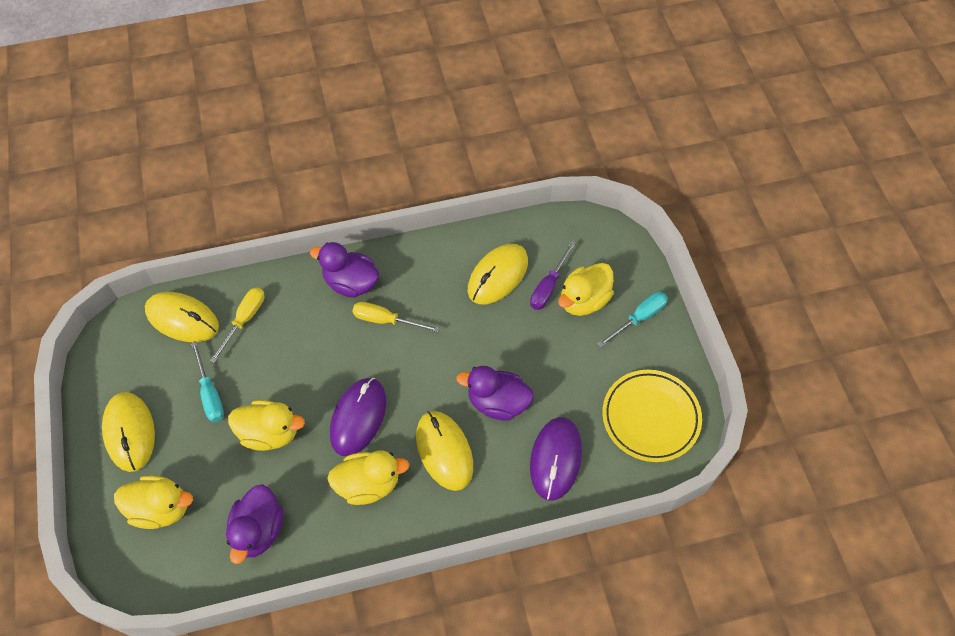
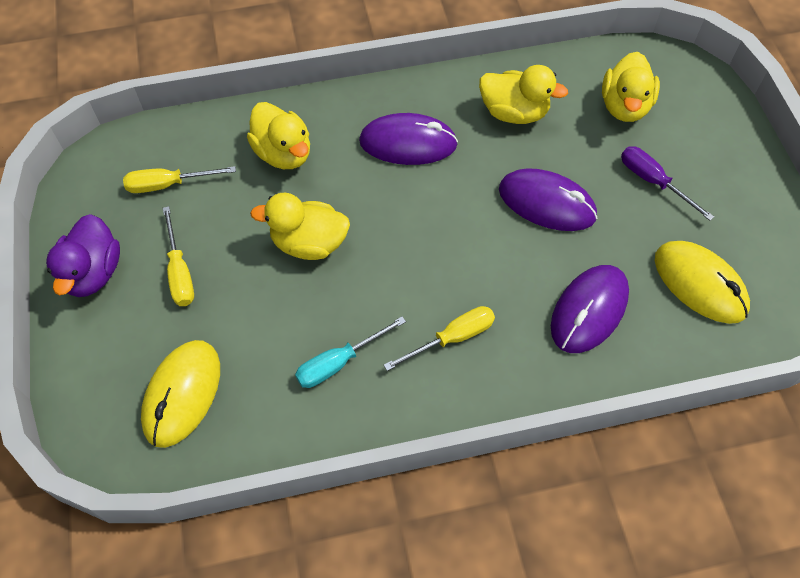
purple duck: [226,484,284,564] [310,242,379,298] [456,366,534,421] = 3 -> [46,214,120,297] = 1
purple mouse: [330,378,386,456] [530,417,582,500] = 2 -> [359,113,458,165] [499,168,597,231] [551,265,629,353] = 3
turquoise screwdriver: [191,341,224,422] [597,292,668,347] = 2 -> [295,317,406,388] = 1
yellow mouse: [102,392,155,472] [145,292,219,342] [416,411,473,491] [468,244,528,305] = 4 -> [141,340,220,448] [655,241,750,324] = 2
yellow plate: [602,370,702,462] = 1 -> none = 0
yellow screwdriver: [210,288,265,363] [353,302,440,332] = 2 -> [123,166,236,193] [163,206,194,306] [384,306,495,371] = 3

